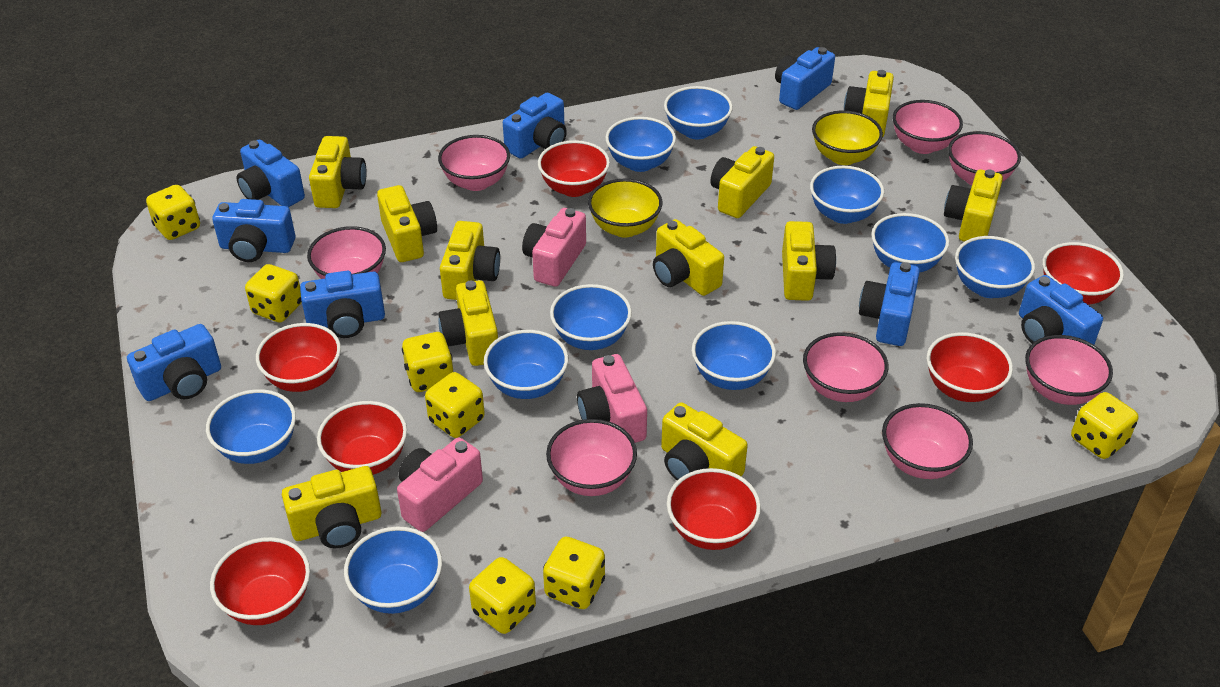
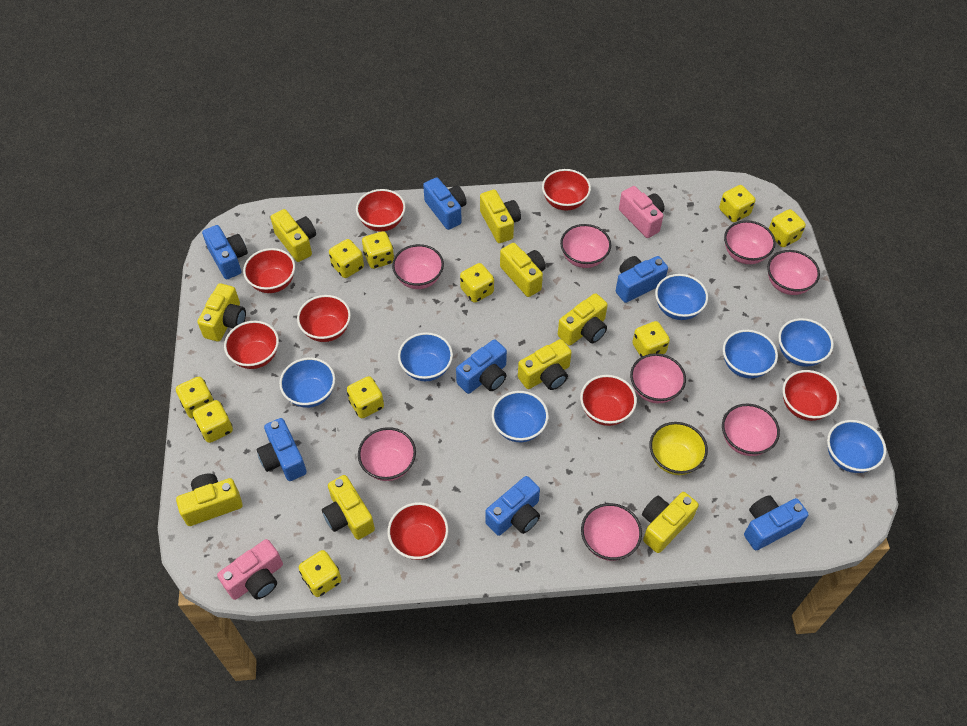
blue bowl: [206,389,296,464] [344,526,442,614] [484,330,568,399] [550,284,632,350] [605,117,676,172] [664,86,733,139] [692,321,776,390] [810,166,884,224] [871,213,949,272] [955,236,1035,298] = 10 -> [279,358,335,408] [398,332,453,381] [492,391,549,442] [655,274,708,320] [723,330,778,378] [778,318,834,367] [827,420,886,473] = 7
blue camera: [127,324,221,401] [212,199,295,262] [237,140,305,207] [300,271,385,338] [503,93,567,159] [775,47,835,110] [859,262,920,346] [1019,275,1103,345] = 8 -> [202,225,248,279] [257,418,307,481] [423,177,466,230] [456,339,507,394] [485,476,540,536] [616,256,668,303] [744,495,809,550] = 7
pink camera: [397,438,483,532] [522,208,586,287] [577,354,647,443] = 3 -> [217,539,283,600] [619,186,665,238] = 2
red bowl: [210,537,310,625] [256,323,341,392] [317,401,407,475] [538,140,610,197] [667,468,761,550] [927,332,1013,402] [1042,242,1124,305] = 7 -> [224,321,279,369] [243,248,295,293] [297,295,351,342] [356,189,406,232] [388,502,448,560] [542,169,591,211] [580,375,637,426] [782,370,839,421] = 8
yellow bowl: [588,179,663,237] [812,110,883,165] = 2 -> [649,422,708,475] = 1
yellow camera: [282,466,381,548] [309,136,367,208] [377,185,437,262] [438,280,498,366] [440,221,500,300] [653,219,724,296] [661,403,748,480] [711,146,774,218] [782,221,836,301] [844,70,894,138] [944,169,1003,242] = 11 -> [176,474,242,526] [197,283,246,342] [270,209,316,262] [322,475,375,540] [480,189,521,243] [500,243,546,297] [518,339,572,390] [558,293,608,346] [642,492,699,553] = 9
yellow dice: [146,185,200,240] [245,264,302,322] [402,332,453,392] [425,372,485,438] [469,557,536,634] [543,536,605,609] [1071,392,1138,459] = 7 -> [176,377,214,418] [193,400,233,443] [299,550,342,597] [329,239,364,278] [347,376,384,418] [362,231,394,269] [460,263,494,303] [632,321,670,357] [719,185,755,222] [769,209,806,247] = 10

